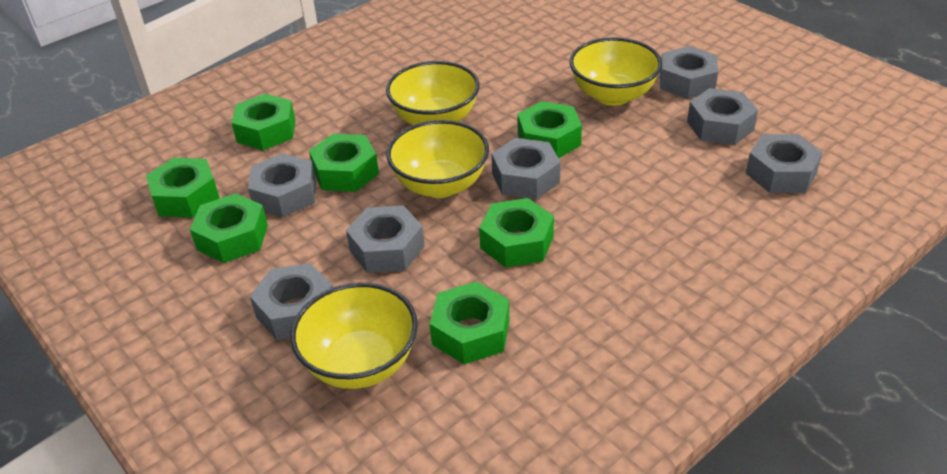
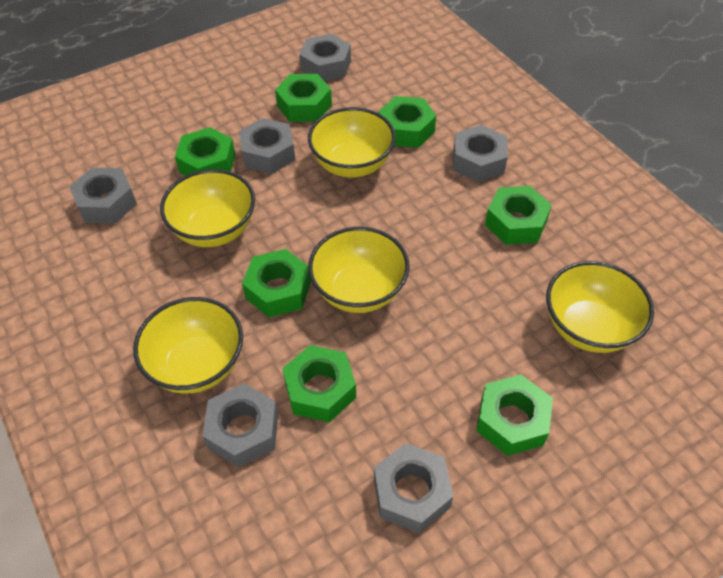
grey nut: [248,153,316,217] [250,263,333,340] [346,206,425,273] [491,138,561,199] [660,46,718,99] [687,88,758,145] [745,134,823,193] = 7 -> [69,168,137,224] [202,383,278,467] [239,118,295,174] [299,34,351,81] [374,443,453,533] [453,125,508,182] = 6
yellow bowl: [290,283,418,389] [386,61,480,125] [386,120,489,198] [569,38,662,106] = 4 -> [133,297,243,394] [160,169,255,247] [308,107,396,178] [308,227,410,313] [546,261,654,353] = 5

